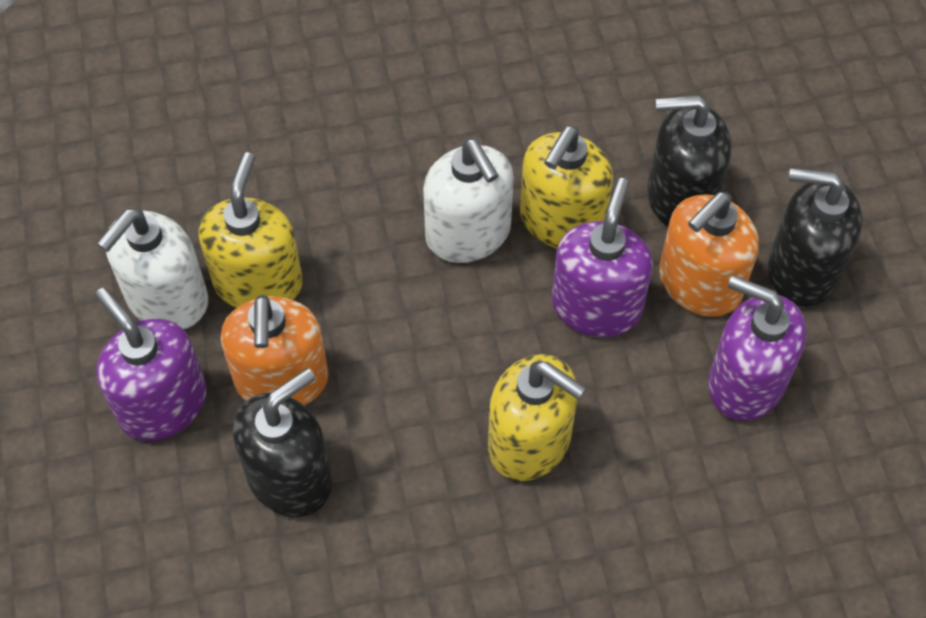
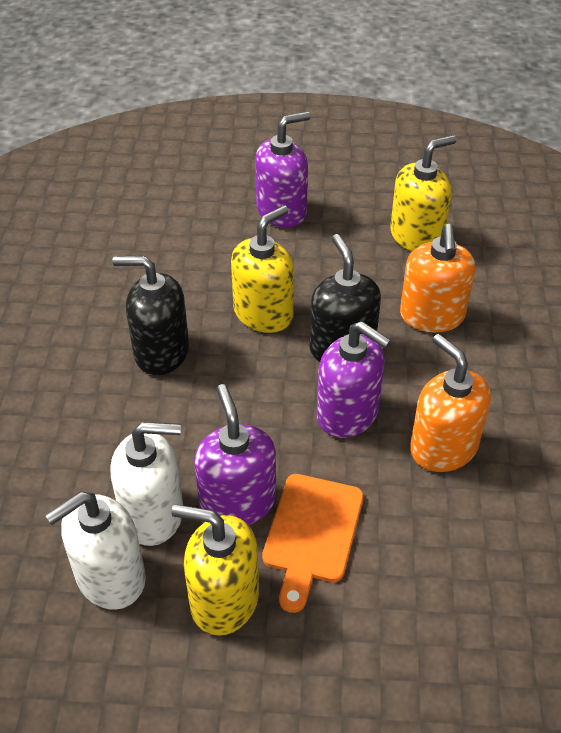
black soap dispenser: [233,368,333,517] [647,95,731,226] [768,168,862,307] = 3 -> [113,256,189,375] [310,234,381,362] = 2
orange cutting board: none = 0 -> [262,474,364,613] = 1

